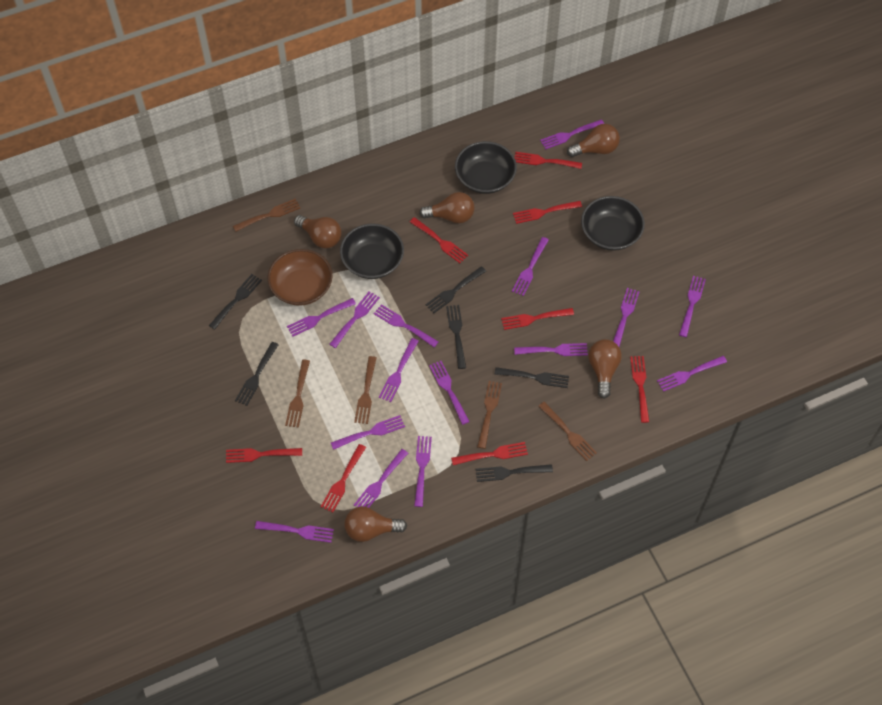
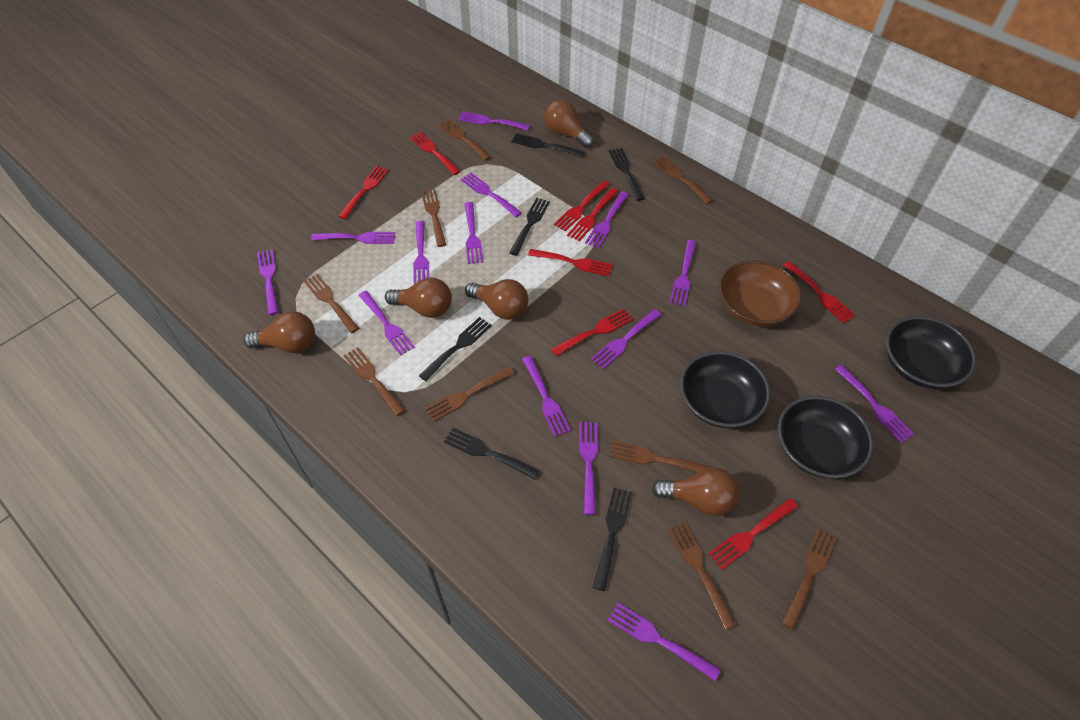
brown fork: [233,199,300,232] [285,360,310,428] [354,356,377,424] [477,381,502,449] [538,402,597,461] = 5 -> [304,274,359,333] [344,347,405,416] [421,189,446,247] [425,366,514,422] [438,119,491,161] [609,440,712,473] [653,156,713,204] [668,522,736,630] [782,528,837,630] = 9
purple fork: [255,521,334,543] [287,298,356,337] [329,291,380,348] [331,415,405,450] [354,449,408,508] [374,304,439,347] [379,338,419,402] [414,436,432,507] [429,361,470,425] [512,237,549,296] [514,343,588,356] [540,120,604,150] [613,288,640,347] [657,356,727,392] [679,276,706,337] = 15 -> [257,249,278,315] [311,232,396,244] [358,291,415,356] [413,221,429,284] [458,111,530,130] [461,173,522,217] [464,202,483,264] [522,356,571,437] [579,422,598,515] [585,191,629,248] [591,309,662,369] [608,603,721,681] [669,240,697,306] [835,365,914,443] = 14

